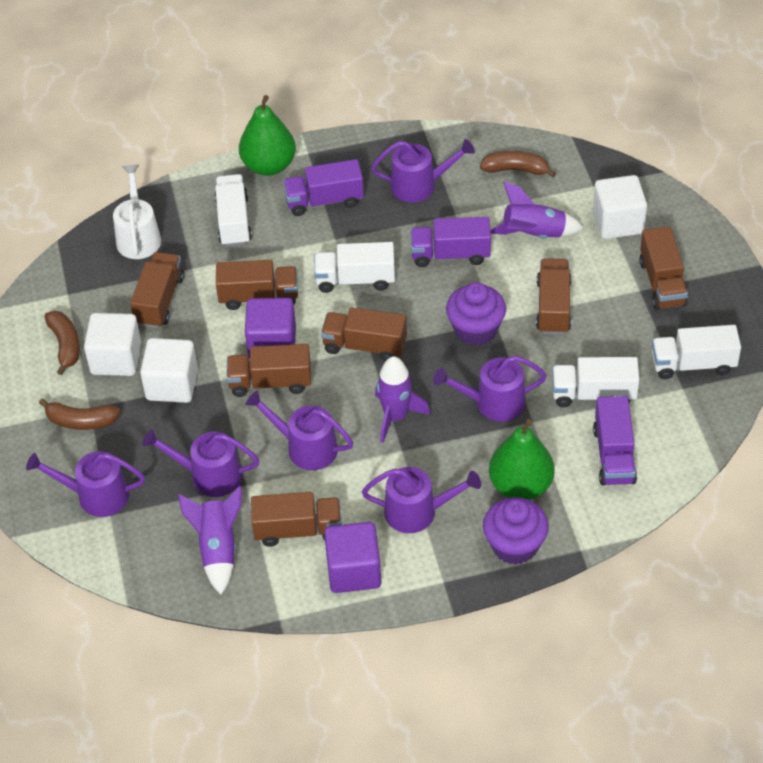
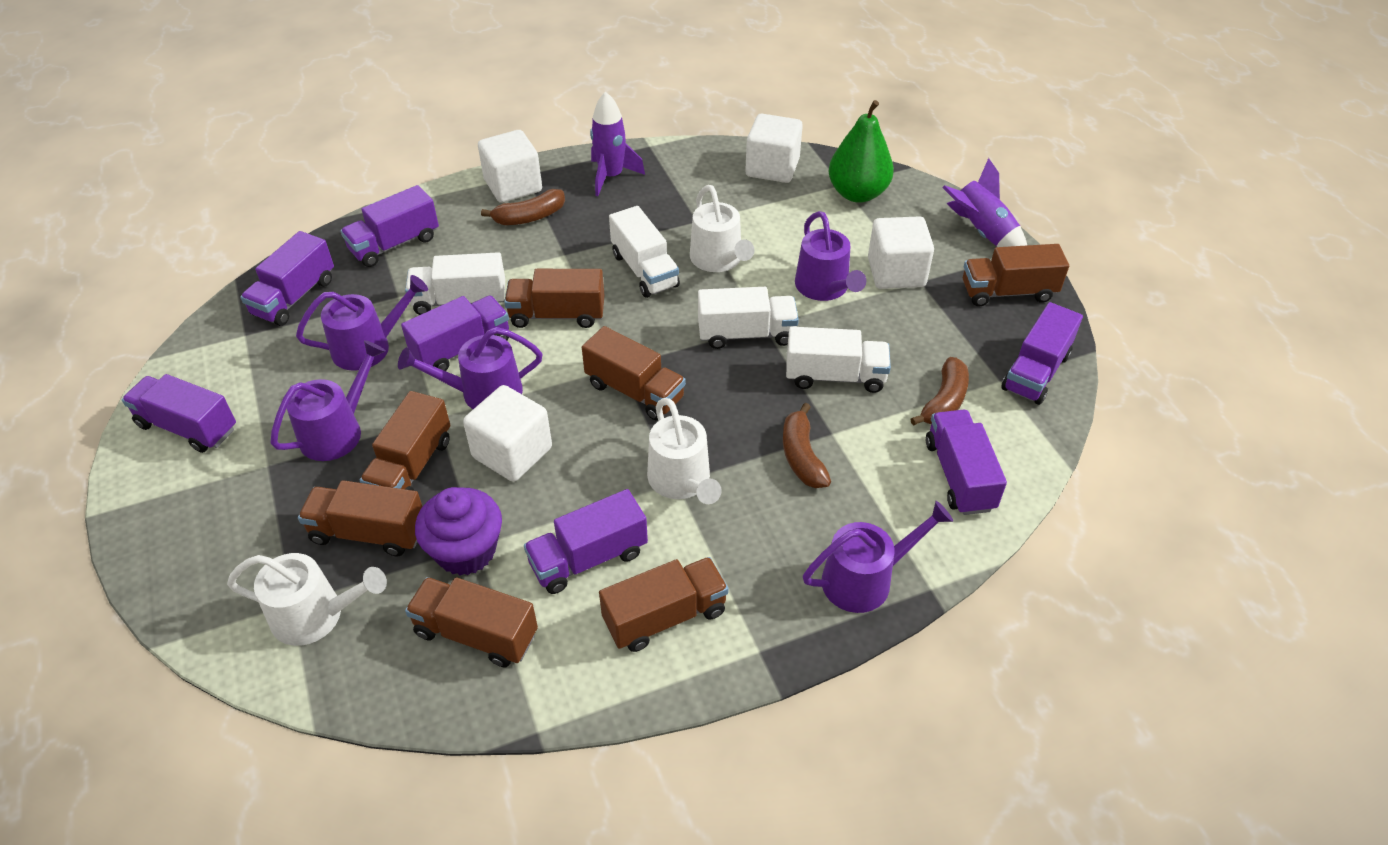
green pear: [239,95,296,176] [489,419,555,500] = 2 -> [828,100,894,203] = 1
purple cube: [245,298,296,359] [324,522,381,593] = 2 -> none = 0
purple cupcake: [446,282,506,346] [483,497,549,565] = 2 -> [415,487,502,576] = 1
purple rocket: [178,486,242,594] [375,356,430,443] [490,182,584,238] = 3 -> [590,92,645,196] [942,158,1027,247] = 2
purple truck: [283,159,364,216] [411,217,491,267] [593,396,637,485] = 3 -> [122,374,236,453] [240,231,334,326] [340,185,439,267] [401,296,509,371] [524,489,648,594] [926,410,1007,515] [1001,302,1083,405] = 7
purple watering can: [26,451,145,517] [142,429,259,497] [245,391,353,470] [362,467,481,533] [371,139,475,202] [433,356,547,422] = 6 -> [270,340,386,461] [296,275,428,371] [398,327,542,409] [795,211,866,301] [803,501,953,613] = 5
white cube: [84,313,141,376] [140,338,198,403] [593,175,647,239] = 3 -> [463,385,552,482] [478,130,542,203] [745,113,803,183] [868,216,934,289] = 4
white watering can: [113,165,161,259] = 1 -> [227,553,387,646] [647,398,722,504] [690,185,754,272] = 3

